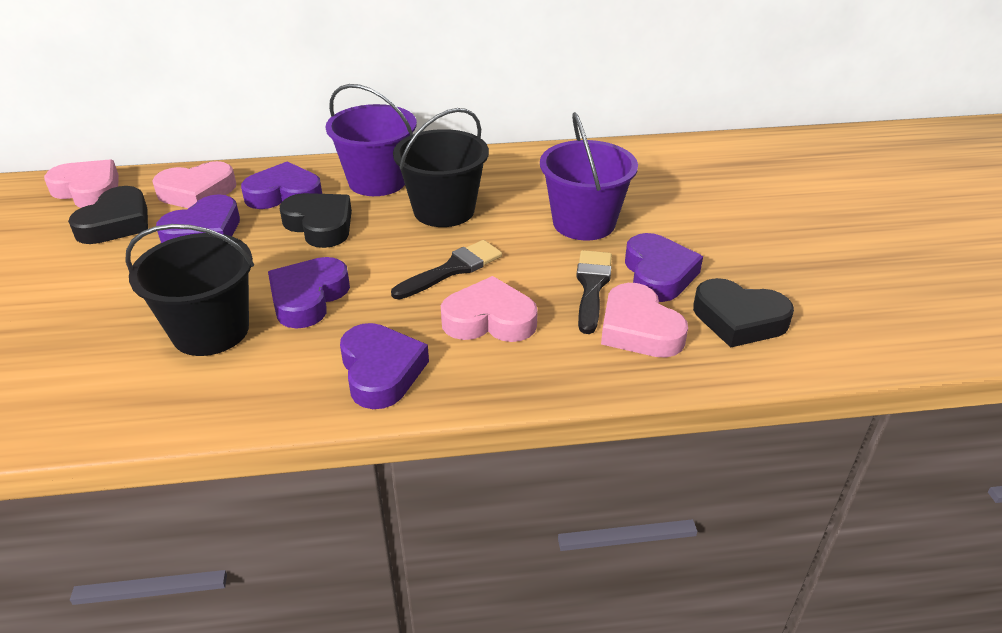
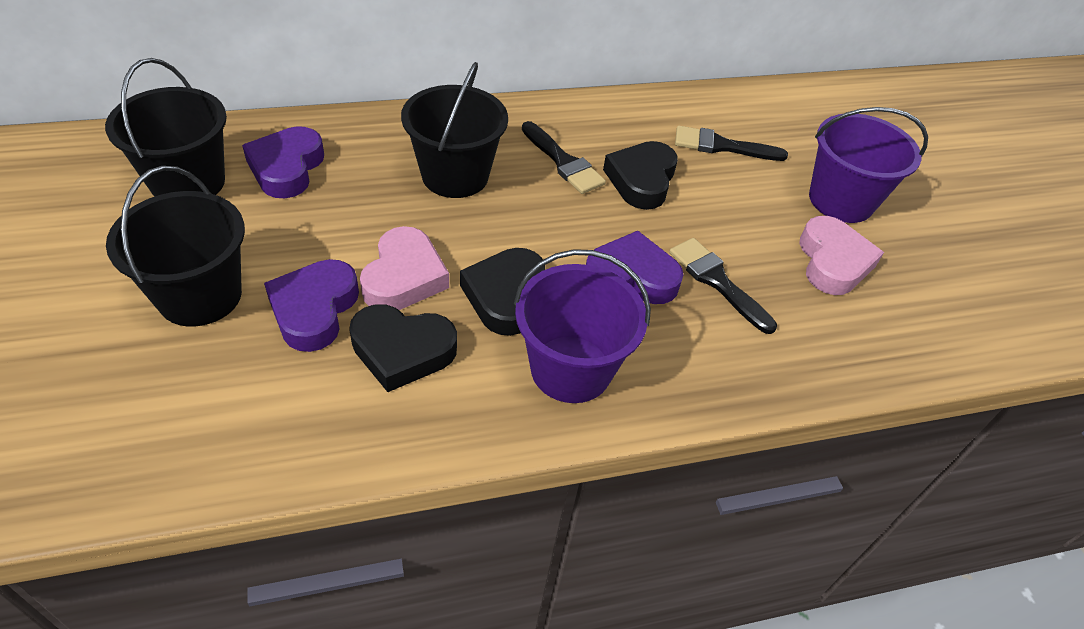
black brush: [391,240,502,300] [576,250,612,334] = 2 -> [522,121,606,194] [669,238,777,334] [675,126,788,161] = 3
black bucket: [125,224,254,356] [393,108,489,227] = 2 -> [105,58,227,197] [106,166,245,326] [401,62,508,198] = 3
pink heart: [44,159,119,208] [152,161,236,208] [441,276,538,342] [601,283,688,358] = 4 -> [360,226,449,310] [799,216,884,295] = 2
purple heart: [156,194,240,243] [241,162,322,209] [268,257,350,329] [340,323,429,409] [625,233,703,302] = 5 -> [242,126,324,198] [264,259,359,352] [586,231,684,304] = 3

